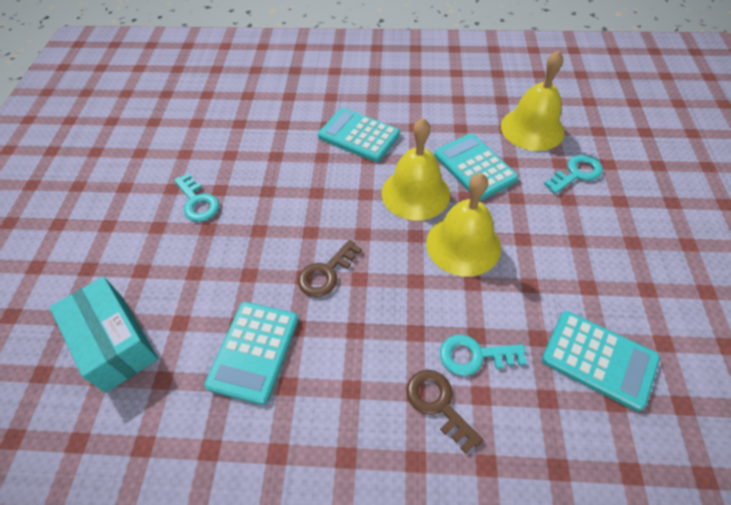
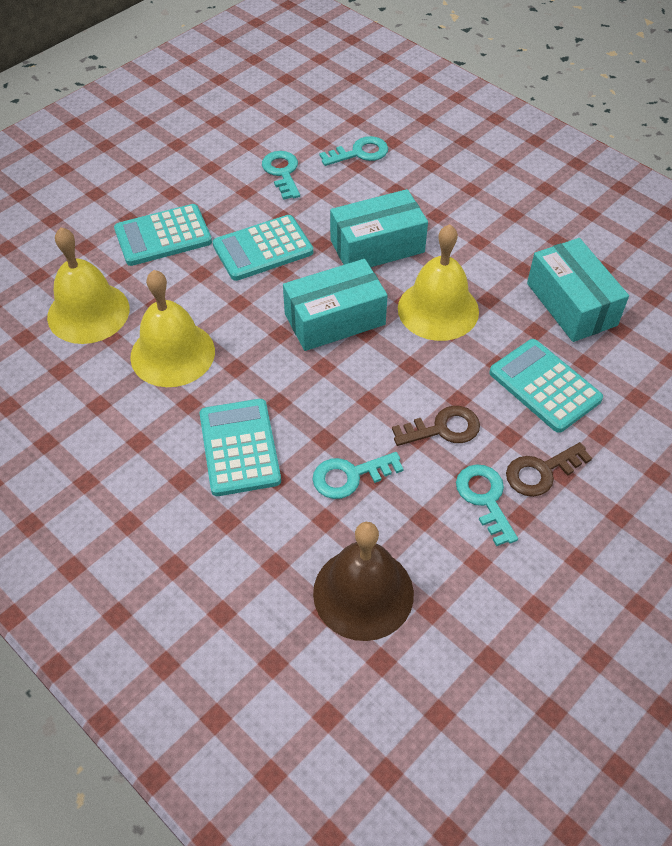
brown bell: none = 0 -> [313,522,414,641] = 1
turquoise box: [49,277,158,393] = 1 -> [283,259,388,351] [330,189,428,267] [527,238,629,342] = 3
turquoise key: [174,173,220,222] [440,334,527,376] [544,155,603,194] = 3 -> [262,151,300,200] [312,452,403,499] [320,136,388,166] [456,464,518,546] = 4

